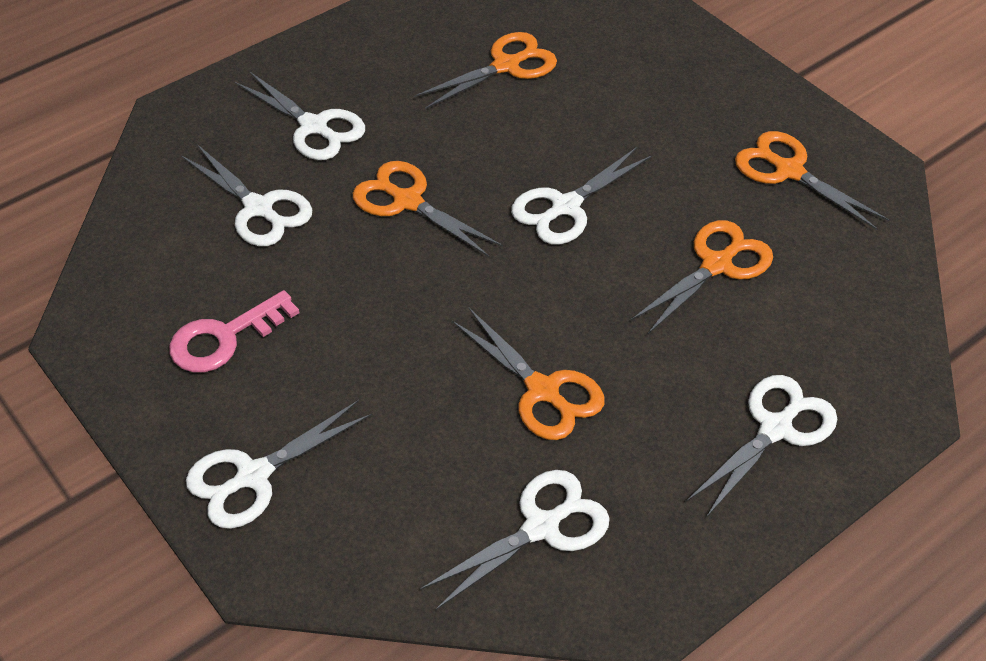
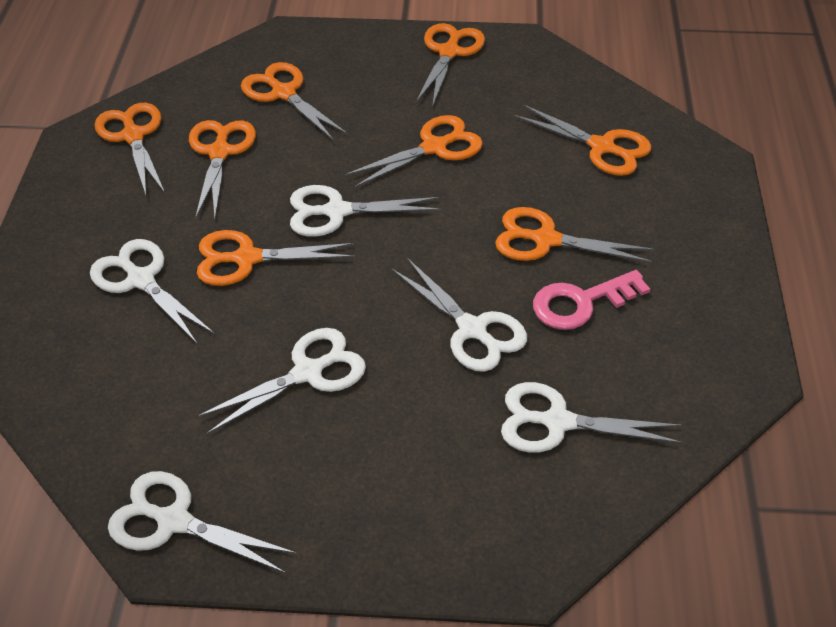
orange scissors: [353,161,503,258] [414,32,557,109] [452,308,604,440] [631,220,773,334] [735,131,890,231] = 5 -> [95,103,165,195] [189,120,256,219] [197,230,355,286] [241,62,348,140] [345,115,483,188] [416,23,485,107] [495,207,654,263] [514,104,651,176] = 8

